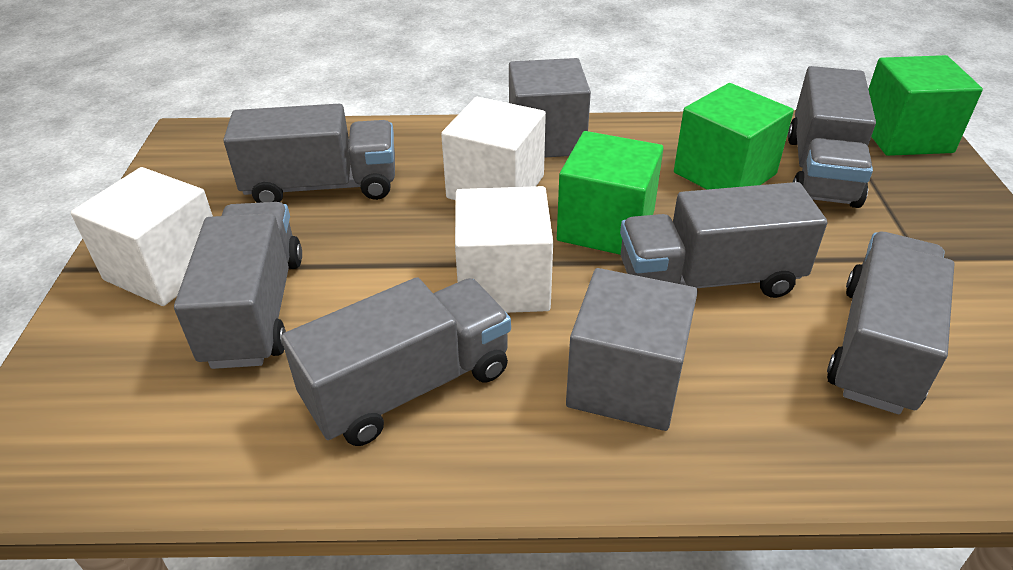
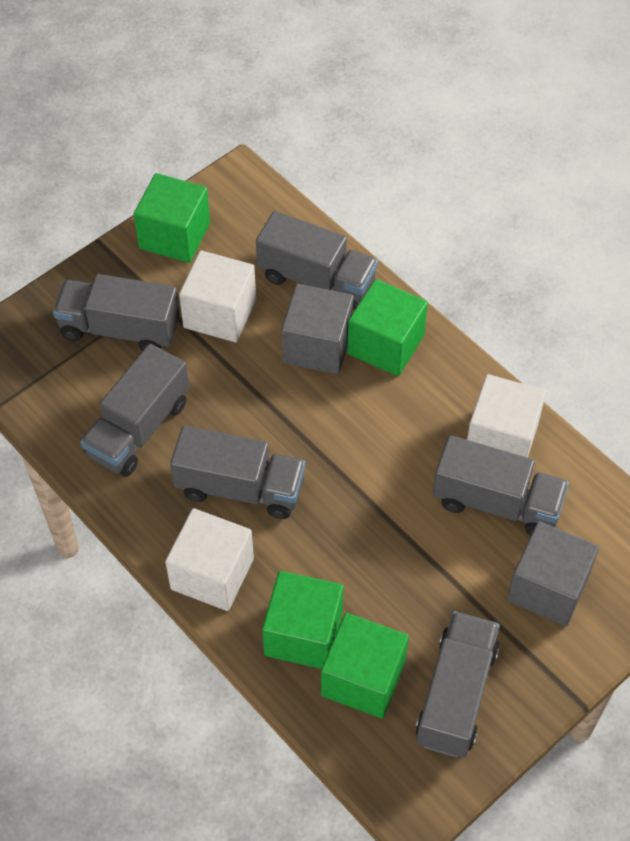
green cube: [557,131,664,255] [674,83,794,190] [868,55,983,156] = 3 -> [134,173,210,263] [262,571,344,669] [321,613,409,719] [347,279,428,376] = 4

